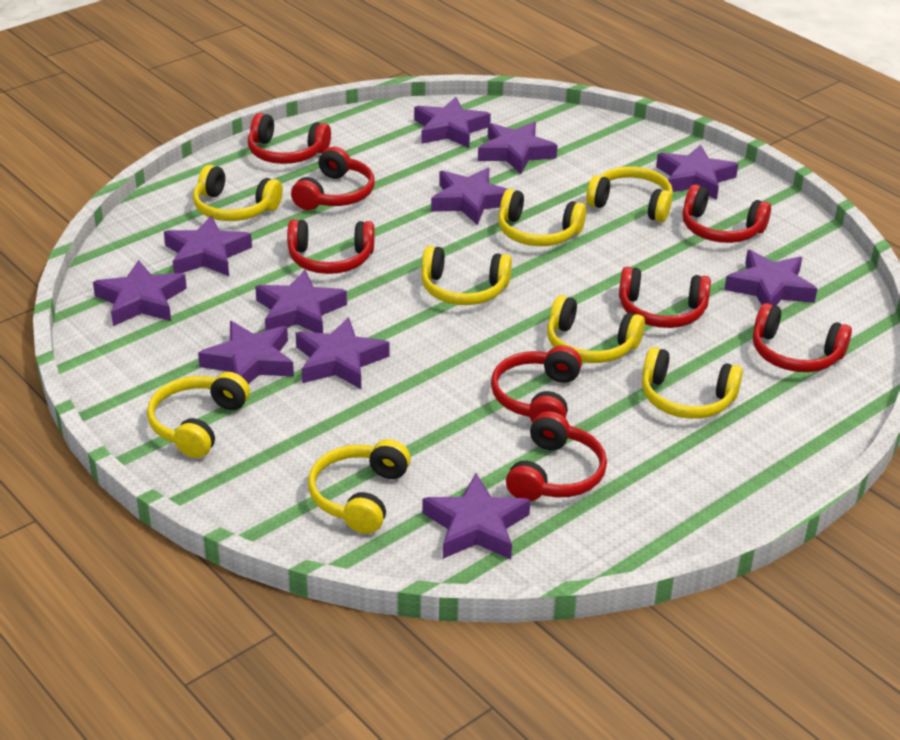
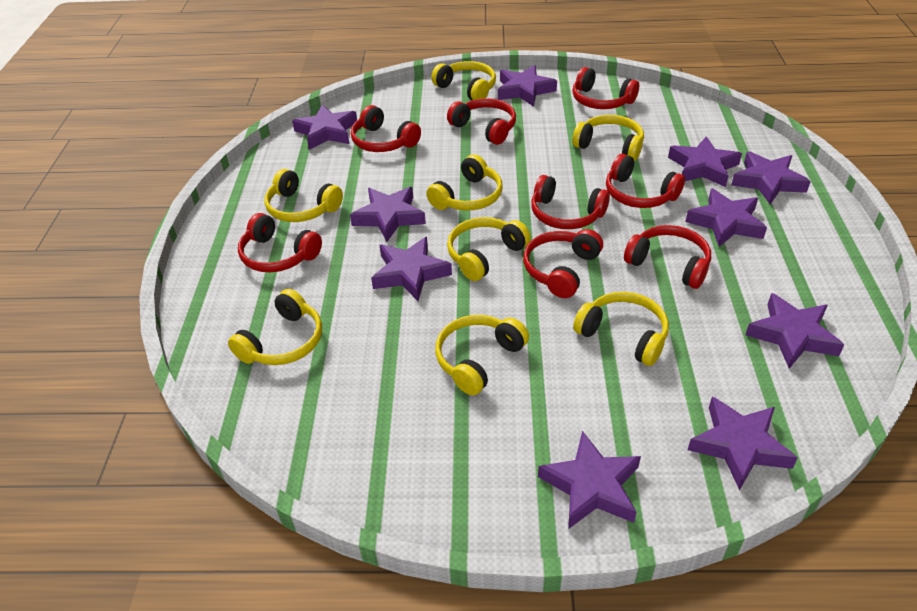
purple star: [93,260,187,326] [164,216,252,276] [198,321,294,384] [255,270,347,333] [296,317,390,389] [414,97,491,148] [422,474,531,559] [431,168,507,225] [478,122,558,174] [656,144,738,200] [724,250,817,306] = 11 -> [292,104,357,150] [350,187,426,242] [371,237,452,301] [498,65,557,107] [538,431,641,529] [668,136,742,187] [685,188,767,247] [688,396,798,491] [731,151,811,205] [746,293,844,369] = 10

